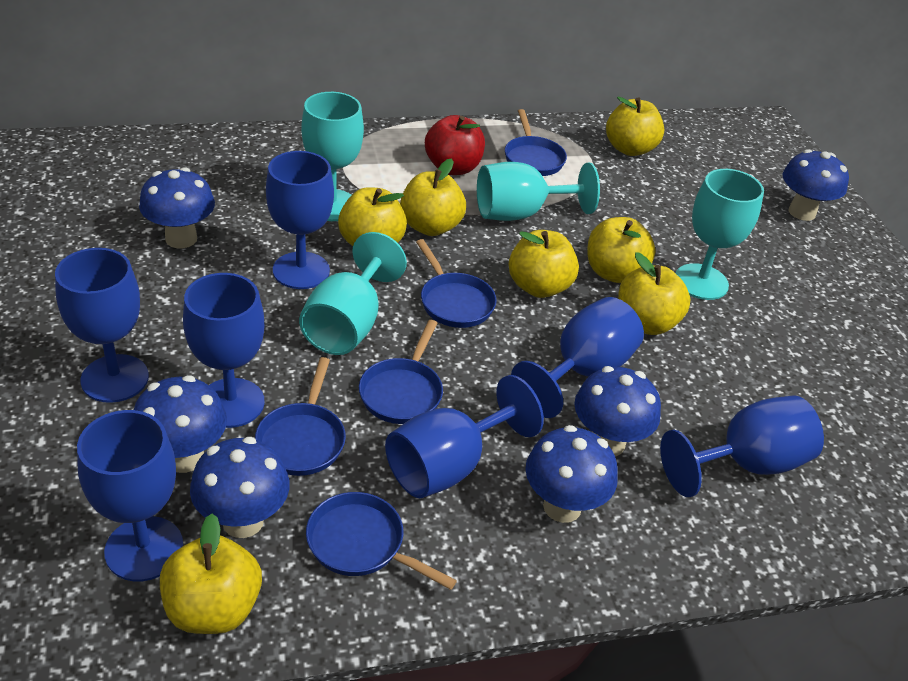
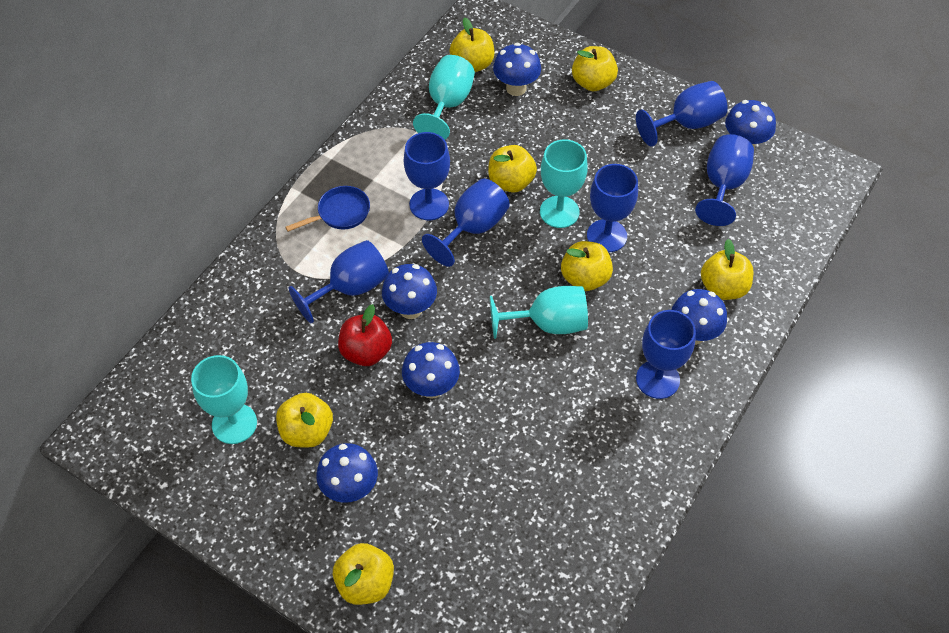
blue pan: [255,357,346,476] [306,492,457,590] [359,320,443,424] [416,239,497,328] [505,109,567,176] = 5 -> [285,186,370,232] = 1

